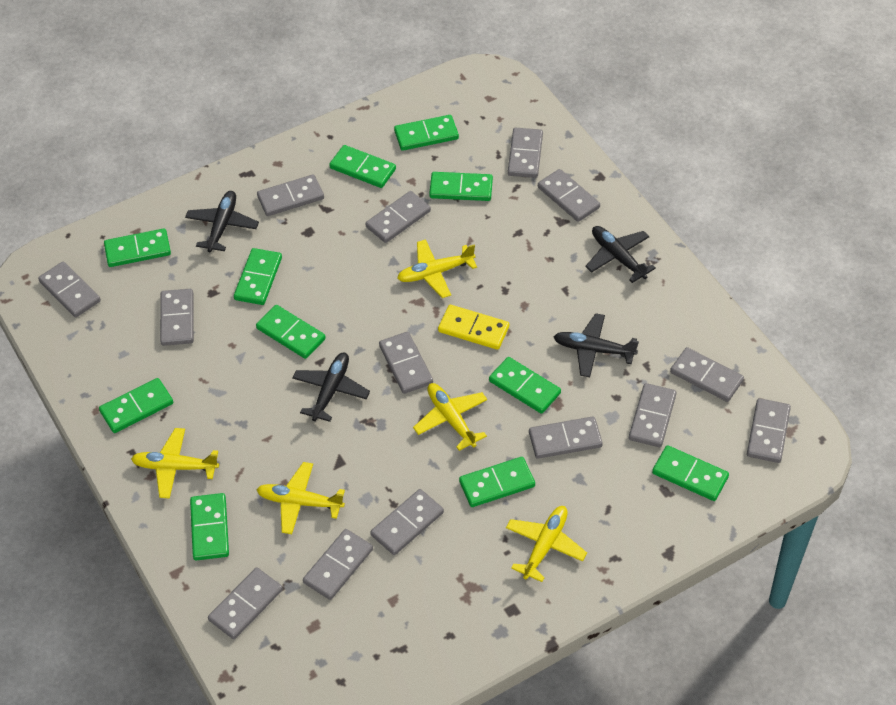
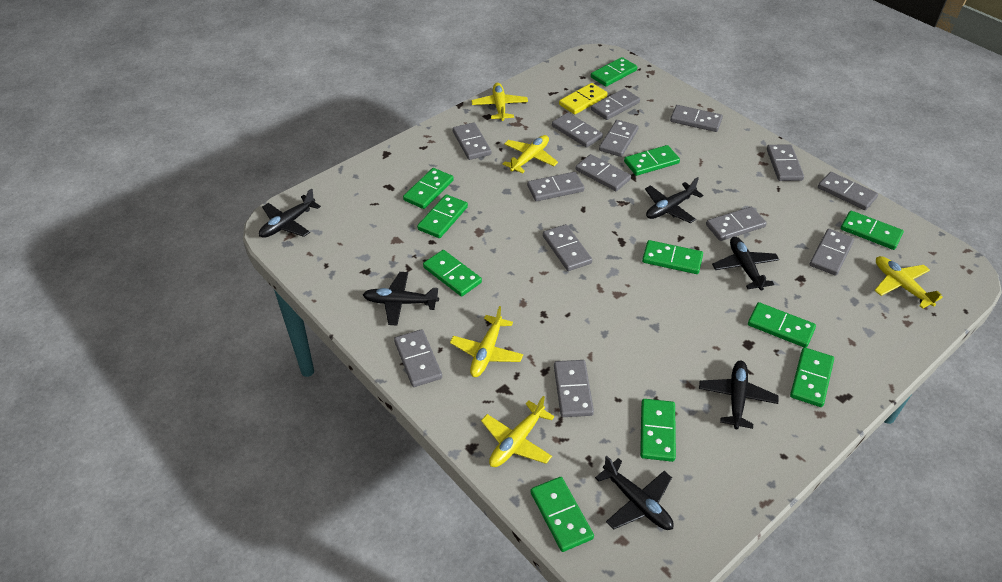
black plane: [185,191,259,253] [292,352,370,422] [554,313,639,377] [585,226,656,283] = 4 -> [259,189,321,238] [363,272,439,326] [595,456,674,530] [645,177,703,223] [699,360,779,429] [712,237,780,291] = 6

